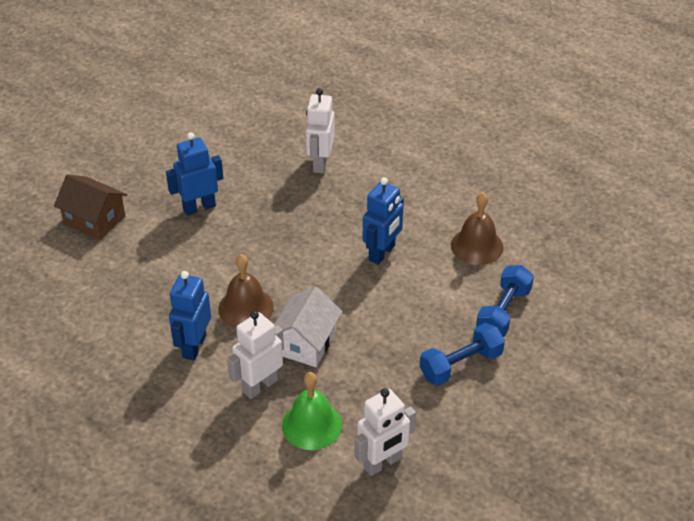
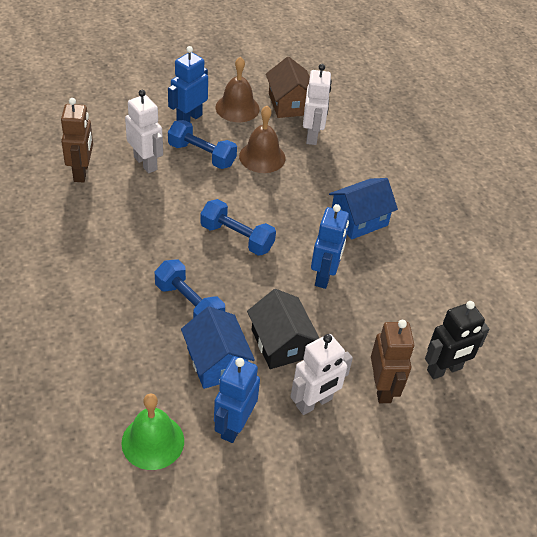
black house: none = 0 -> [247,289,319,369] = 1
black robot: none = 0 -> [425,301,490,379] = 1
blue dumbbell: [420,323,505,386] [476,265,534,337] = 2 -> [155,260,225,318] [168,120,237,169] [200,199,276,256] = 3
blue house: none = 0 -> [181,306,255,389] [329,178,398,240] = 2
brown robot: none = 0 -> [61,98,93,182] [371,320,414,403] = 2
white house: [274,287,343,367] = 1 -> none = 0

